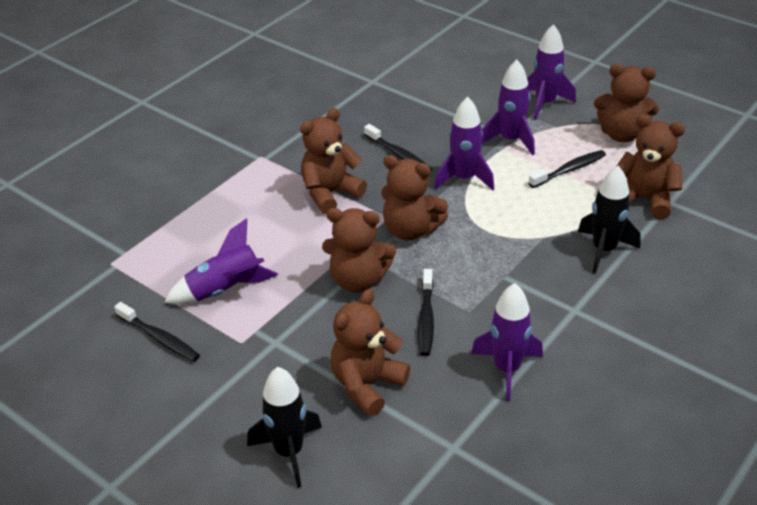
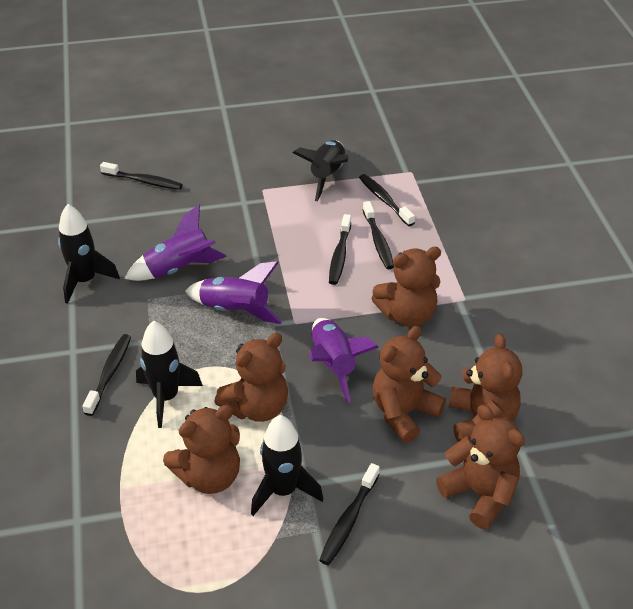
black rocket: [247,367,322,488] [578,166,641,274] = 2 -> [58,204,120,304] [136,320,203,428] [251,415,323,516] [293,140,349,201] = 4
black toothbrush: [114,302,200,362] [364,124,432,171] [418,269,434,356] [528,150,606,188] = 4 -> [82,334,131,416] [100,162,183,190] [319,463,380,565] [329,214,351,285] [359,174,415,226] [363,201,394,269] = 6
purple rocket: [164,218,278,304] [434,97,494,190] [471,283,543,401] [482,60,535,155] [527,24,576,120] = 5 -> [125,205,227,281] [185,261,282,324] [309,318,379,403] = 3

